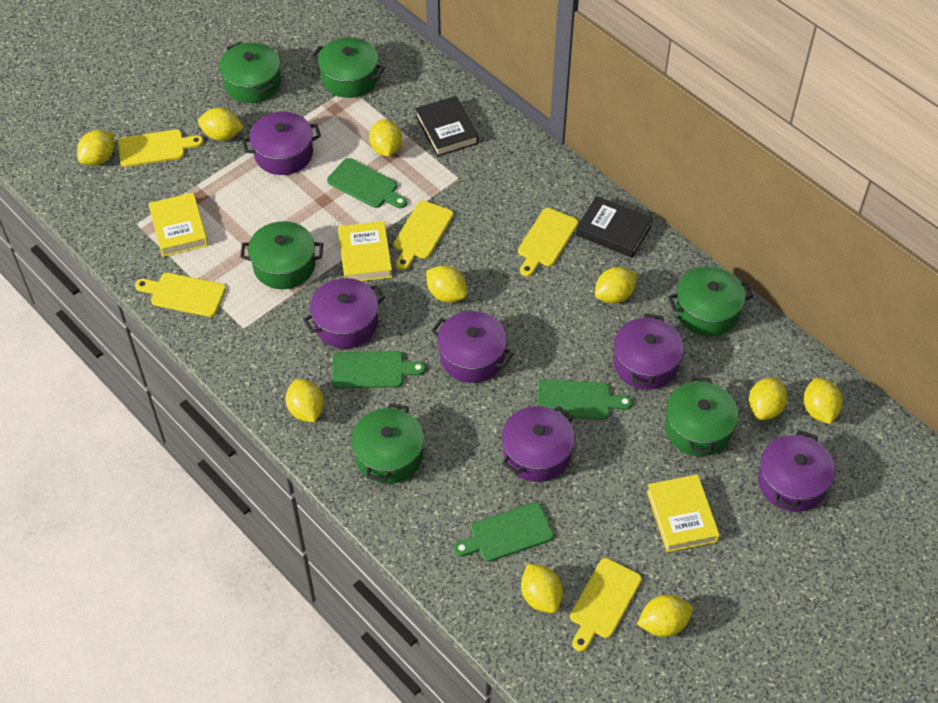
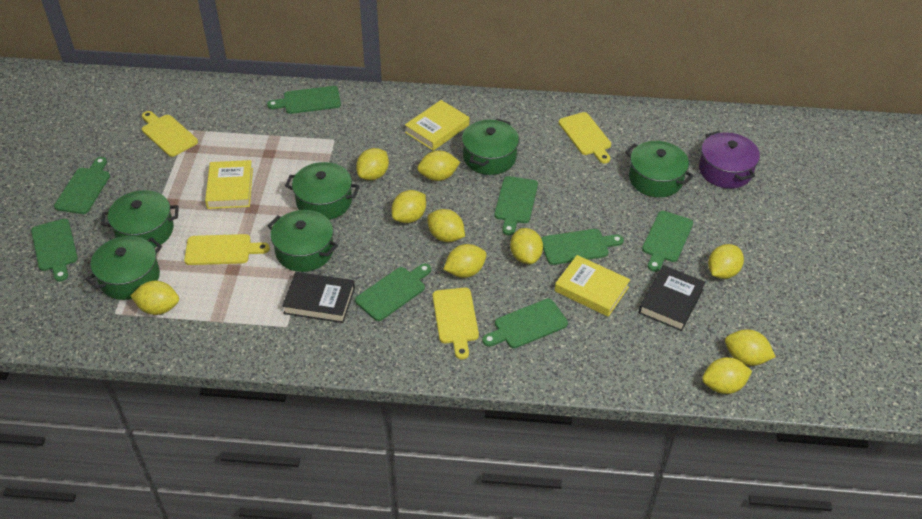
green cutting board: [327,158,407,208] [332,351,426,389] [453,502,554,562] [537,379,633,420] = 4 -> [31,219,78,282] [54,157,110,214] [267,86,341,114] [355,263,431,321] [482,298,568,348] [494,176,538,235] [541,229,624,265] [642,211,693,272] = 8
purple pot: [242,112,321,175] [303,278,386,349] [431,311,514,383] [502,406,575,482] [613,313,684,390] [758,430,835,512] = 6 -> [699,131,760,189] = 1
yellow cutting board: [118,130,204,167] [135,273,226,317] [394,201,453,270] [518,208,579,277] [570,558,642,652] = 5 -> [142,111,198,157] [184,234,270,265] [433,288,479,359] [559,112,611,163] = 4

